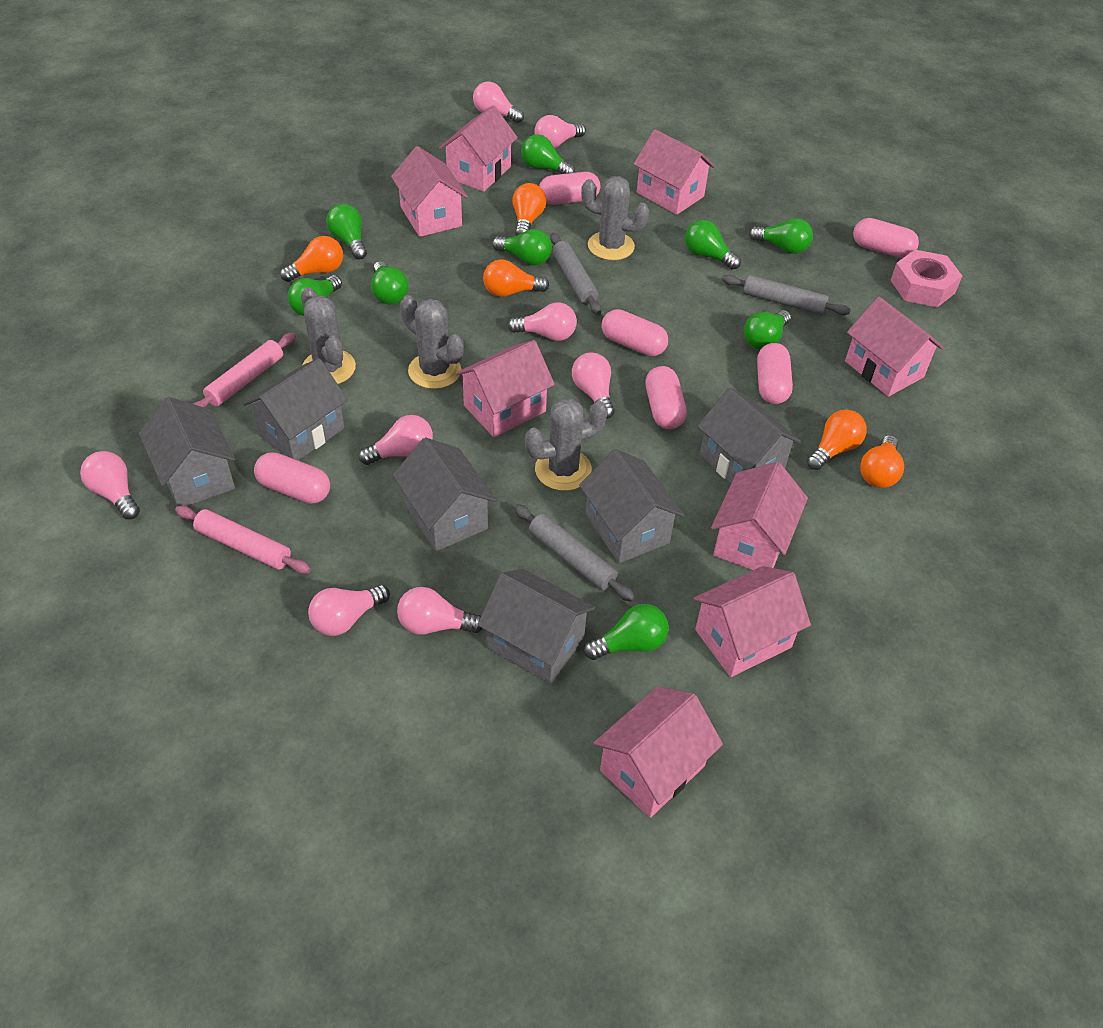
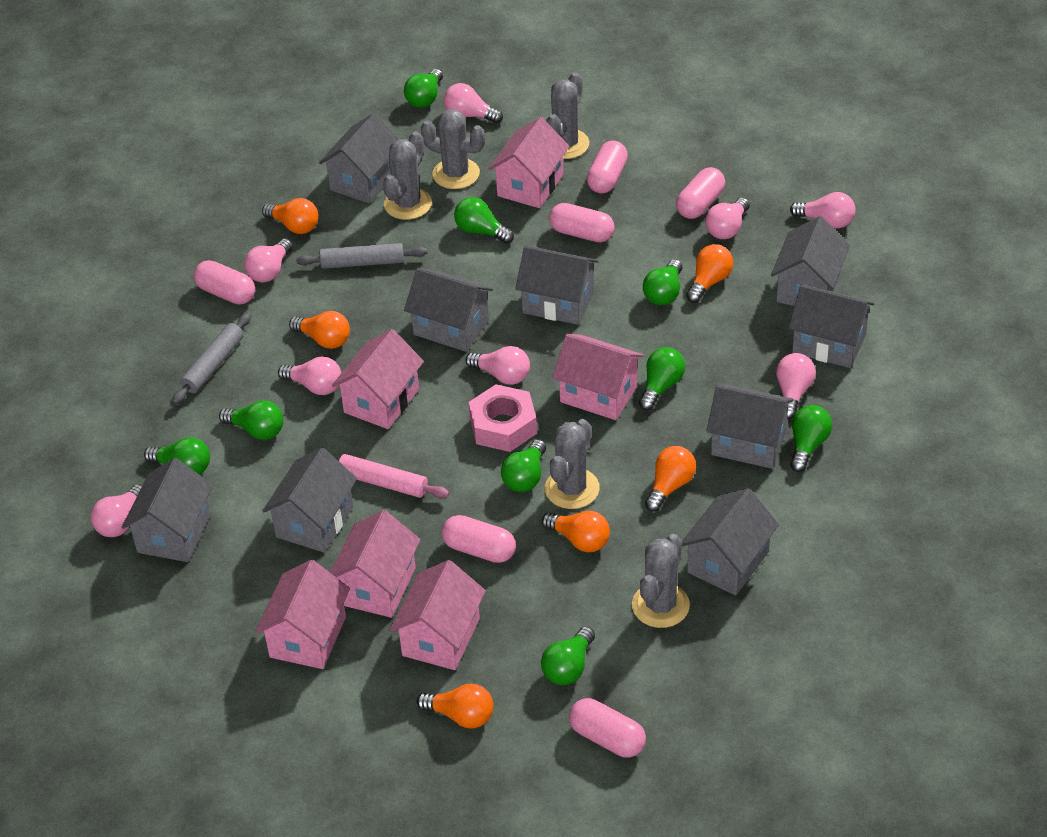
grey cactus: [301,287,356,384] [400,295,464,389] [525,398,608,491] [581,176,649,260] = 4 -> [383,132,432,220] [421,109,485,189] [545,419,600,509] [546,72,589,159] [632,534,690,628] = 5
grey house: [139,397,235,506] [243,358,348,460] [392,438,496,551] [477,569,595,684] [579,449,684,563] [697,388,801,483] = 6 -> [122,458,213,562] [262,448,357,552] [319,113,398,203] [404,268,493,352] [515,246,599,325] [682,488,779,596] [706,384,794,469] [771,216,850,306] [789,284,875,368] = 9
grey rolling pin: [514,504,635,602] [550,233,601,315] [722,275,851,315] = 3 -> [172,313,251,405] [296,243,427,269] = 2
orange light bulb: [280,236,343,282] [483,259,550,297] [512,183,547,236] [807,410,867,470] [860,435,904,488] = 5 -> [262,198,318,234] [289,311,350,349] [417,684,493,729] [542,511,610,552] [645,446,696,512] [686,244,733,303] = 6
pink house: [391,146,468,237] [439,105,518,192] [455,340,555,437] [594,687,723,818] [634,129,715,215] [693,566,811,677] [711,462,808,570] [845,297,943,397] = 8 -> [255,560,350,669] [330,510,421,618] [332,329,424,429] [390,560,486,670] [488,117,570,208] [553,334,644,420] = 6
pink rolling pin: [175,506,311,574] [193,332,296,407] = 2 -> [337,454,449,498] = 1

